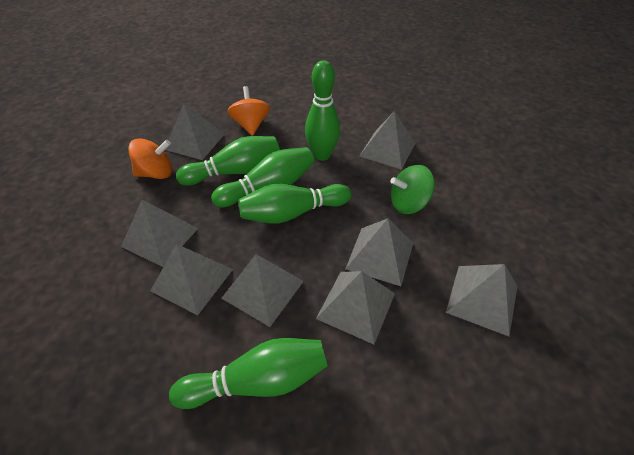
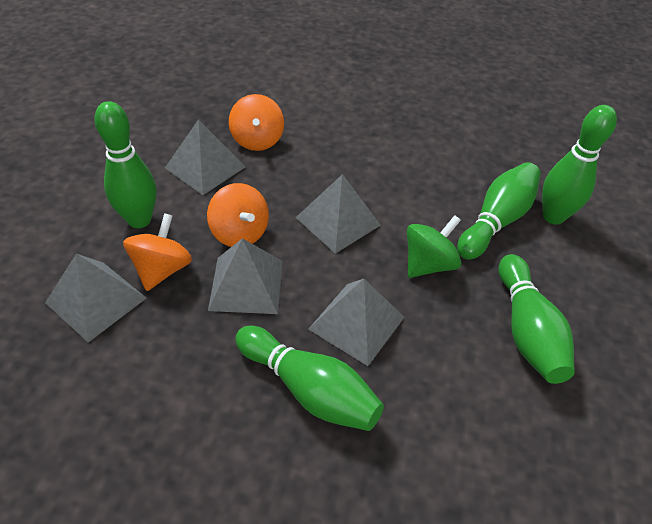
grey pyramid: [121,200,198,267] [150,244,233,315] [165,103,225,160] [221,254,304,327] [316,271,395,344] [346,219,413,286] [359,111,415,170] [446,264,518,336] = 8 -> [45,254,146,343] [165,119,245,195] [208,238,283,314] [296,174,381,254] [308,279,405,366] = 5
orange spinning top: [128,138,172,179] [227,86,270,136] = 2 -> [123,213,192,291] [207,183,269,247] [229,94,284,151] = 3

